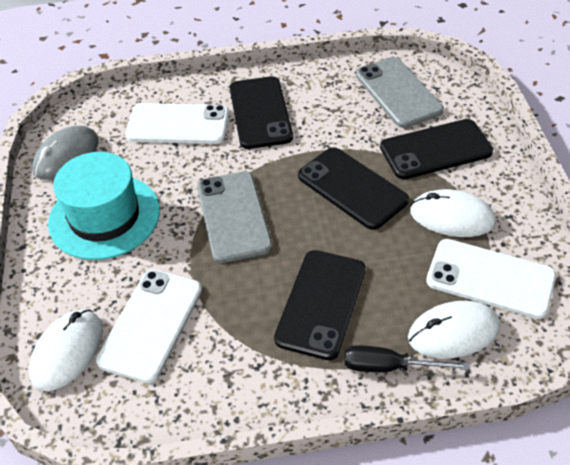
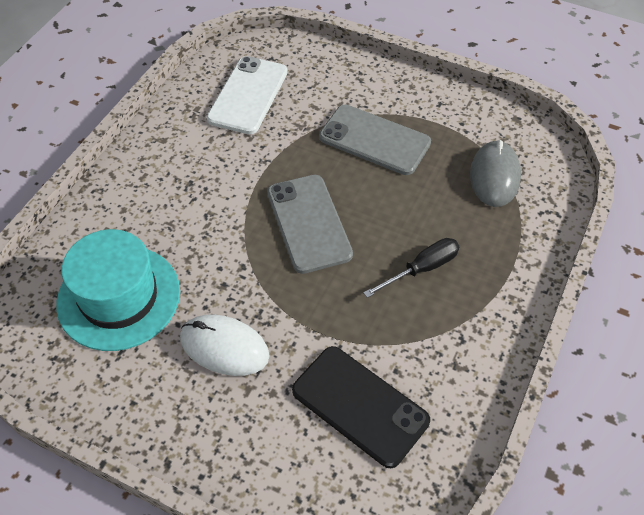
black phone: [230,76,293,149] [274,250,366,360] [298,147,409,230] [380,119,493,179] = 4 -> [292,346,430,468] = 1
white mouse: [29,310,103,391] [408,301,500,359] [410,189,496,237] = 3 -> [180,314,269,376] = 1
white phone: [96,269,202,383] [126,103,229,144] [426,239,556,319] = 3 -> [207,56,288,134] = 1

